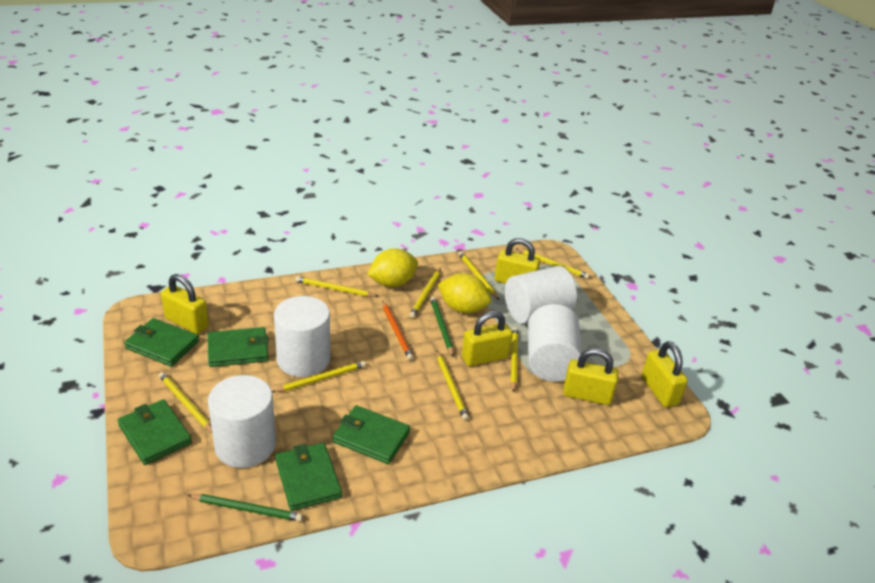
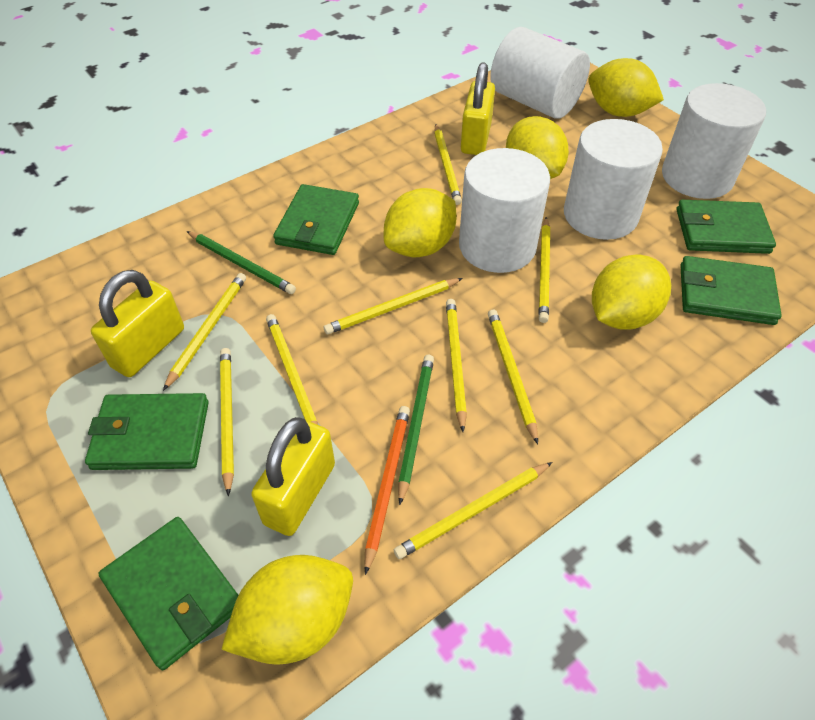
yellow lemon: [367,248,418,287] [438,273,491,313] = 2 -> [221,555,353,665] [384,188,456,257] [506,116,569,179] [588,58,664,117] [592,254,671,330] = 5
yellow padlock: [161,274,209,334] [462,311,513,366] [495,238,540,284] [563,348,619,405] [641,341,688,407] = 5 -> [91,270,184,377] [251,417,335,536] [461,62,495,155] = 3
yellow pencil: [159,372,212,433] [272,361,366,392] [295,276,378,297] [410,268,441,318] [436,350,469,420] [459,251,499,300] [511,327,518,393] [516,249,590,279] = 8 -> [163,273,246,391] [220,348,234,496] [266,314,318,425] [324,278,463,334] [394,462,552,559] [434,124,462,205] [446,299,467,432] [488,310,538,444] [538,217,550,323] = 9

